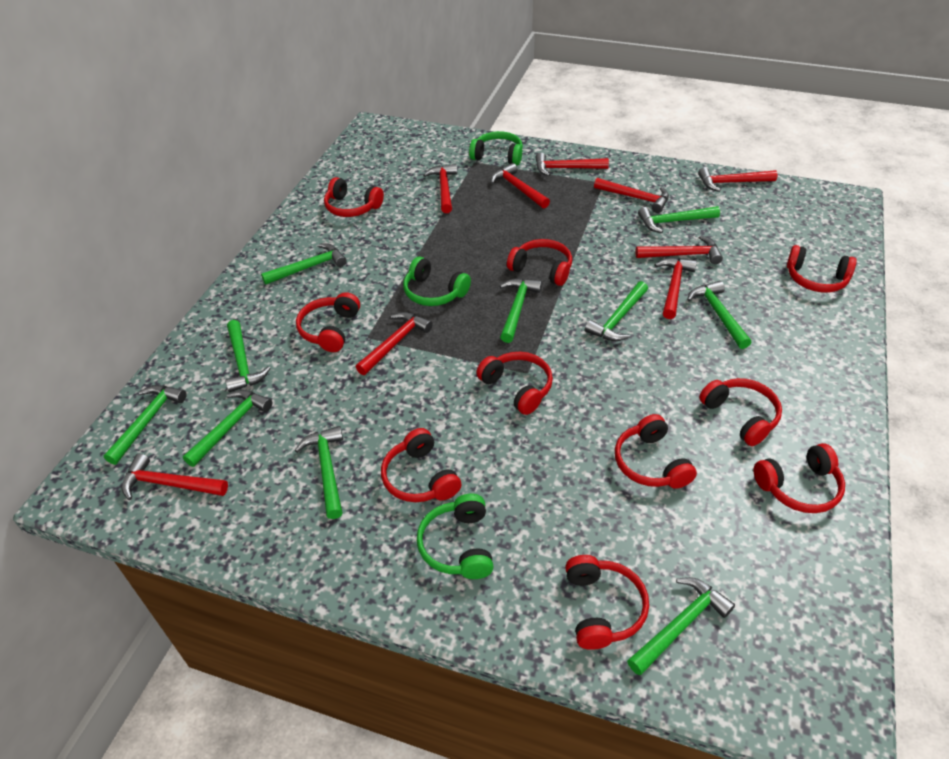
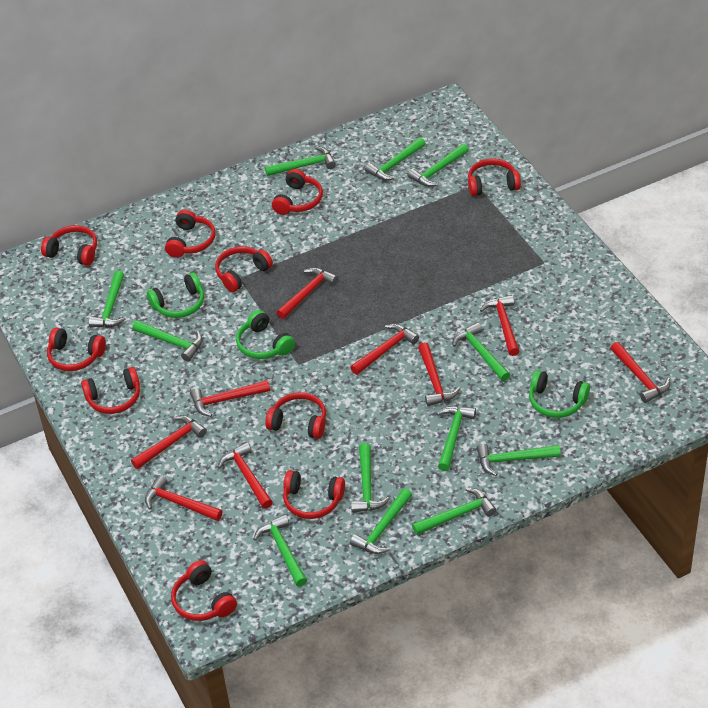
green hammer: [103,385,187,465] [183,390,272,467] [225,320,271,392] [261,243,347,285] [295,426,343,519] [500,278,542,343] [585,281,648,341] [627,577,735,675] [638,206,720,233] [687,281,751,349] = 10 -> [88,270,126,328] [132,320,203,362] [254,514,307,587] [265,146,336,176] [350,488,412,554] [351,443,390,513] [365,137,426,181] [407,143,469,187] [412,488,497,535] [437,406,476,471] [452,322,510,381] [477,444,561,476] = 12

